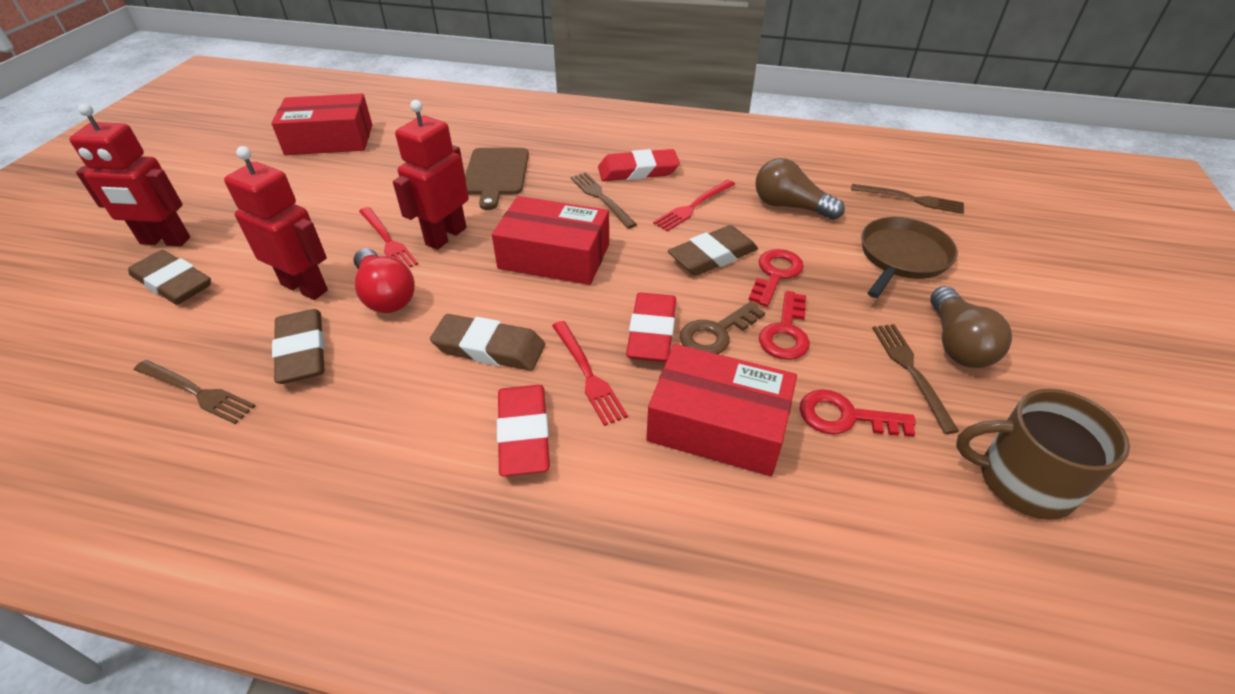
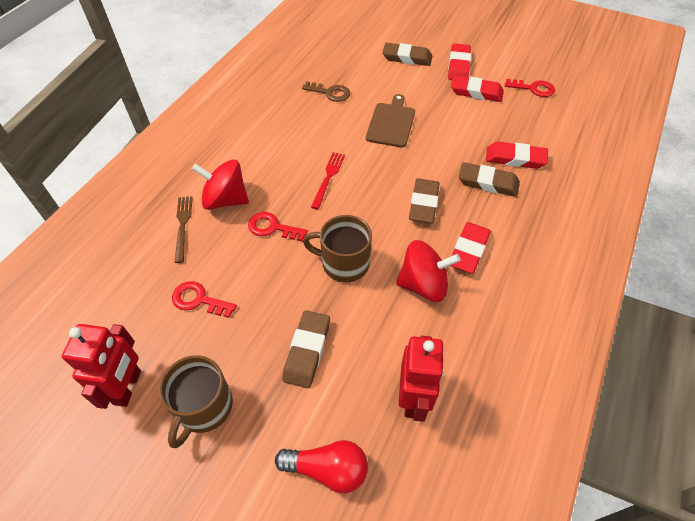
brown fork: [134,360,256,424] [570,172,637,229] [851,184,964,214] [872,324,959,434] = 4 -> [174,196,193,263] = 1
brown light bulb: [755,158,845,220] [930,286,1012,368] = 2 -> none = 0
brown mug: [956,389,1130,520] = 1 -> [159,355,233,448] [303,215,372,282] = 2
brown pan: [861,217,958,298] = 1 -> none = 0
red box: [271,94,372,155] [492,196,609,285] [646,344,797,476] = 3 -> none = 0
red eraser: [497,385,550,476] [598,149,680,181] [626,293,676,362] = 3 -> [448,43,471,80] [450,222,491,274] [451,75,504,102] [486,141,548,169] = 4
red fork: [359,207,418,267] [552,321,628,426] [653,180,735,231] = 3 -> [311,152,345,209] = 1
red robot: [69,104,190,246] [224,146,328,300] [393,100,469,250] = 3 -> [62,324,141,409] [399,336,444,422] = 2
red spinning top: none = 0 -> [192,159,249,210] [396,240,460,302] = 2

